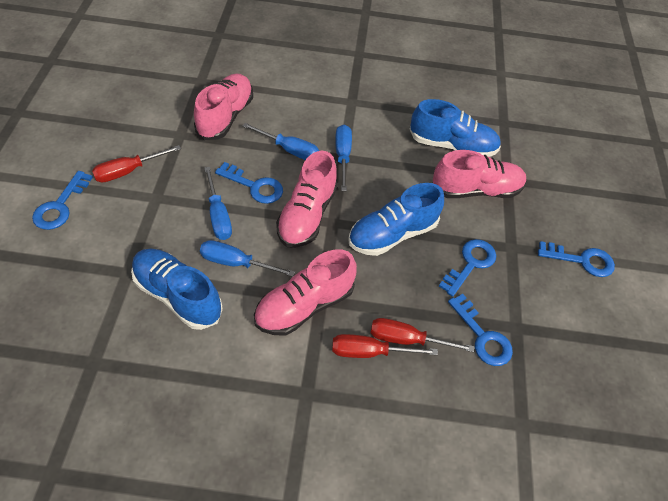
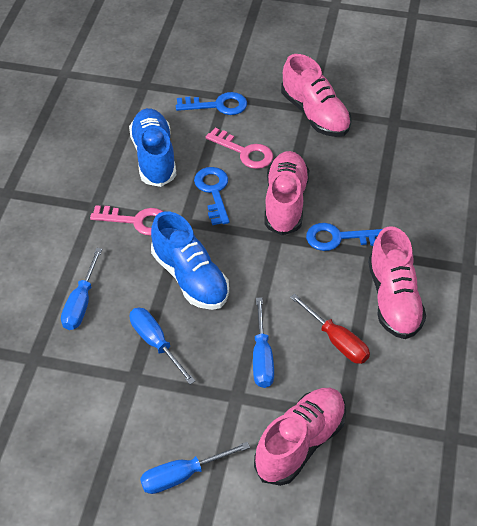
blue key: [32,171,93,230] [215,162,283,204] [439,239,496,297] [448,294,513,366] [538,241,615,277] = 5 -> [176,92,247,115] [194,167,230,225] [306,223,382,251] = 3
blue shoe: [131,249,223,330] [348,183,444,256] [410,99,501,157] = 3 -> [129,108,176,187] [151,211,229,310] = 2
pink key: none = 0 -> [90,205,163,235] [205,128,273,169] = 2
red screwdriver: [92,145,181,183] [332,334,438,358] [370,318,474,352] = 3 -> [290,294,370,364] = 1

